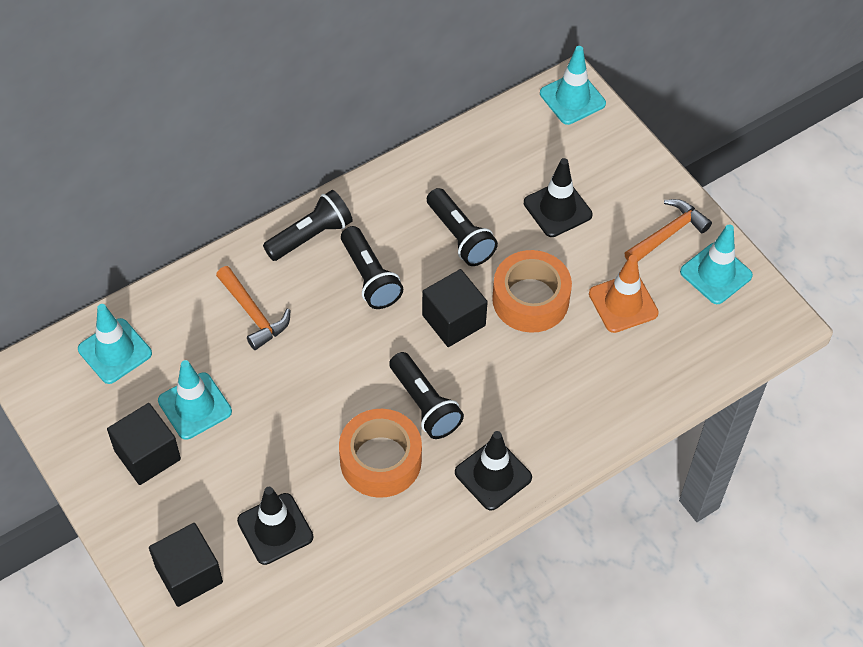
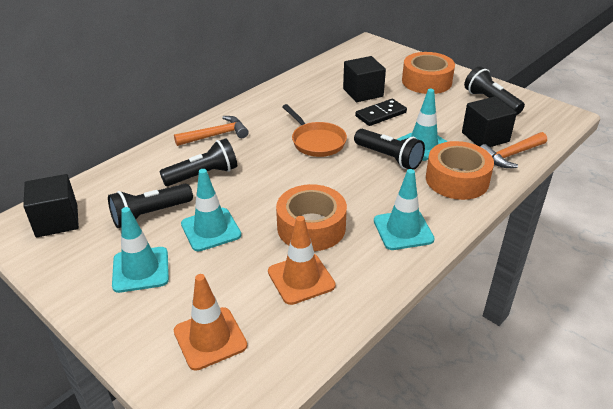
black domino: none = 0 -> [355,99,407,126] = 1
black traffic cone: [237,487,313,565] [455,431,532,511] [524,158,592,237] = 3 -> none = 0
orange pan: none = 0 -> [282,104,347,157] = 1
orange tape: [339,409,422,498] [492,250,572,333] = 2 -> [276,184,347,251] [402,52,455,94] [426,141,494,200] = 3
orange traffic cone: [589,255,659,333] = 1 -> [174,274,247,371] [268,216,336,305] = 2

